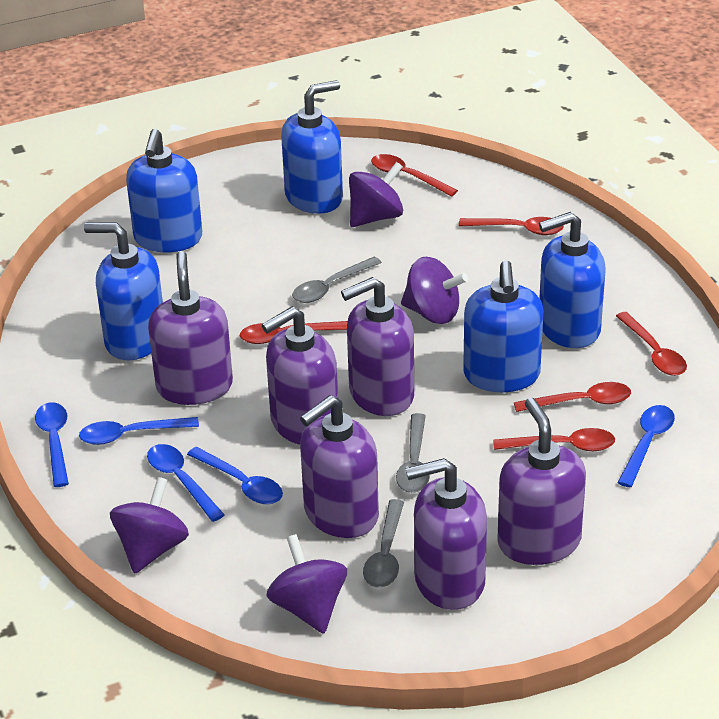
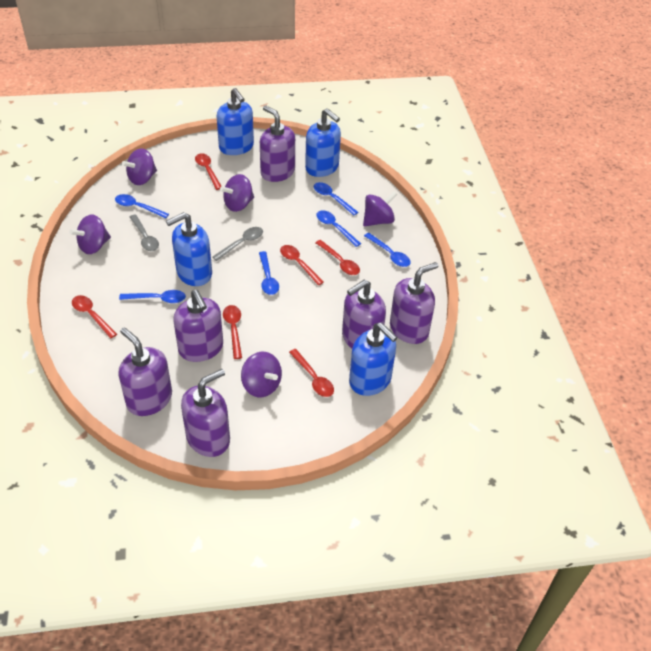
blue soap dispenser: [84,222,163,360] [126,129,202,252] [281,80,343,214] [463,260,544,392] [539,212,606,348] = 5 -> [166,212,212,286] [217,88,254,155] [305,108,341,177] [349,322,398,396] = 4
blue spoon: [35,402,69,487] [79,417,199,445] [147,444,225,522] [187,447,283,504] [617,405,675,487] = 5 -> [115,194,169,218] [119,290,186,303] [259,251,279,295] [314,182,358,215] [316,210,361,247] [364,233,411,267] = 6
grey spoon: [292,257,382,303] [363,499,404,588] [396,413,430,493] = 3 -> [130,214,159,251] [212,227,263,261] = 2
purple spinning top: [110,477,189,574] [267,534,347,634] [349,162,403,227] [401,257,468,324] = 4 -> [70,215,111,254] [122,148,157,185] [220,174,254,212] [241,352,282,397] [363,192,397,226] = 5

